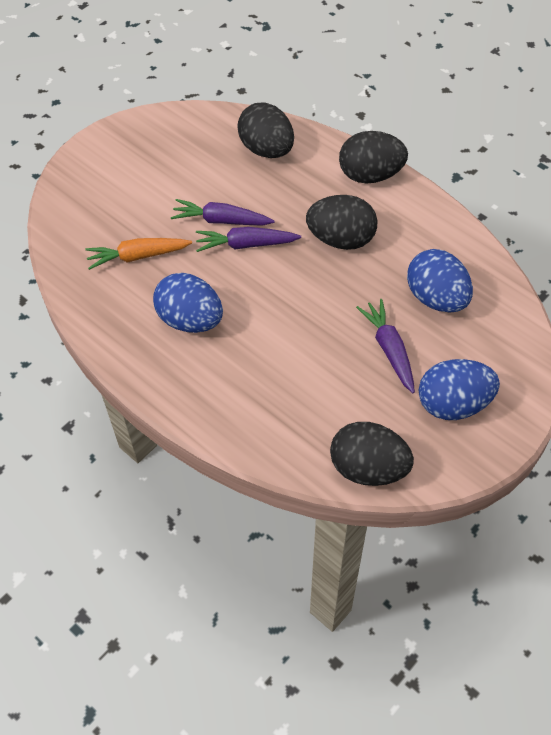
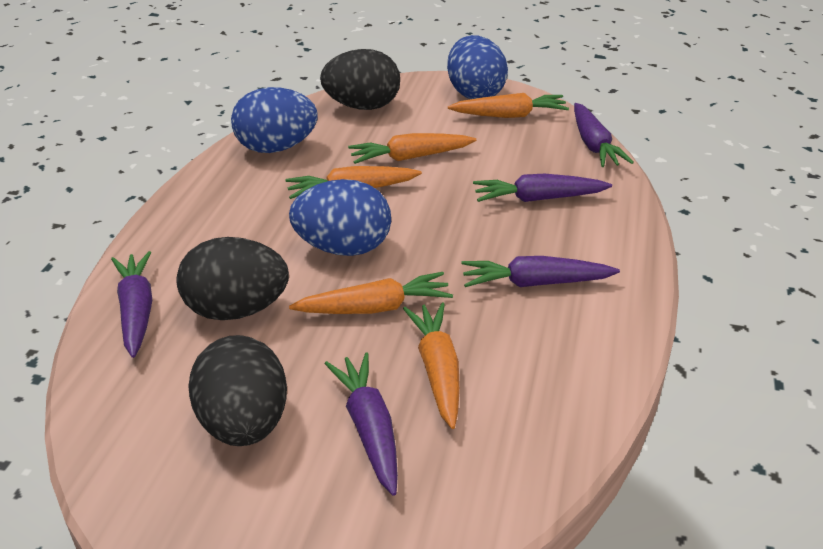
black egg: [237,103,294,158] [306,195,378,250] [330,422,414,486] [339,131,408,183] = 4 -> [176,237,289,320] [188,335,287,446] [320,49,400,110] = 3
orange carrot: [85,238,192,270] = 1 -> [285,166,422,199] [289,272,453,314] [348,133,476,164] [403,302,460,429] [448,93,569,118] = 5
purple carrot: [171,199,275,226] [196,227,301,252] [356,299,415,393] = 3 -> [111,251,152,358] [325,353,398,496] [461,256,620,287] [473,174,612,202] [574,103,634,167] = 5

